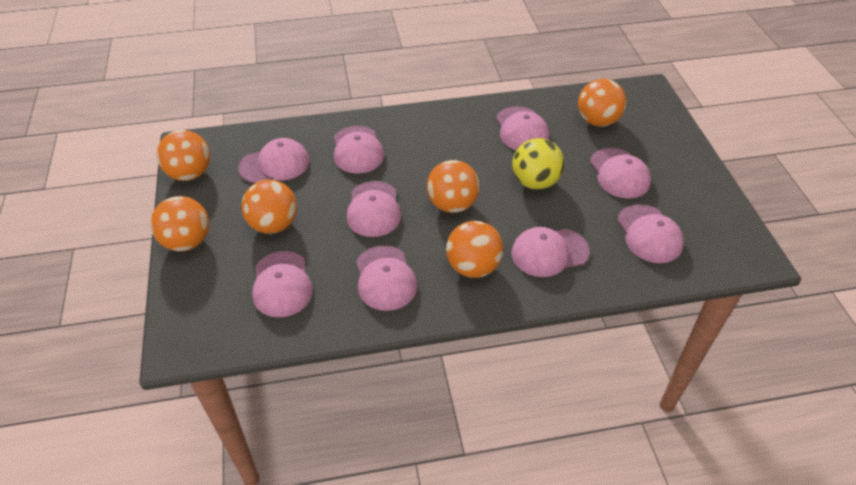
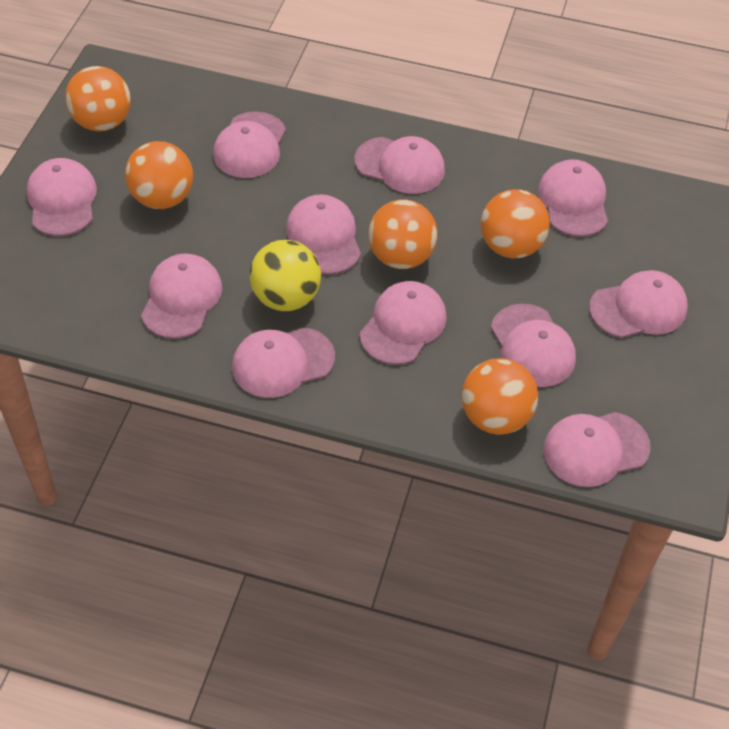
orange ball: [151,196,209,251] [157,130,210,181] [241,180,297,234] [427,160,479,213] [446,221,503,278] [578,79,626,127] = 6 -> [65,66,131,131] [125,141,193,209] [368,200,438,269] [462,358,538,435] [481,189,550,258] = 5
pink cap: [238,138,310,183] [252,251,313,317] [334,126,384,174] [347,181,401,237] [356,245,417,311] [496,106,549,150] [511,227,590,277] [590,148,651,198] [617,204,684,263] = 9 -> [26,158,97,236] [141,254,222,339] [213,111,286,178] [232,327,335,398] [286,194,361,275] [354,136,445,194] [360,281,447,365] [491,304,576,387] [538,159,608,237] [544,412,650,487] [589,270,688,338] = 11

